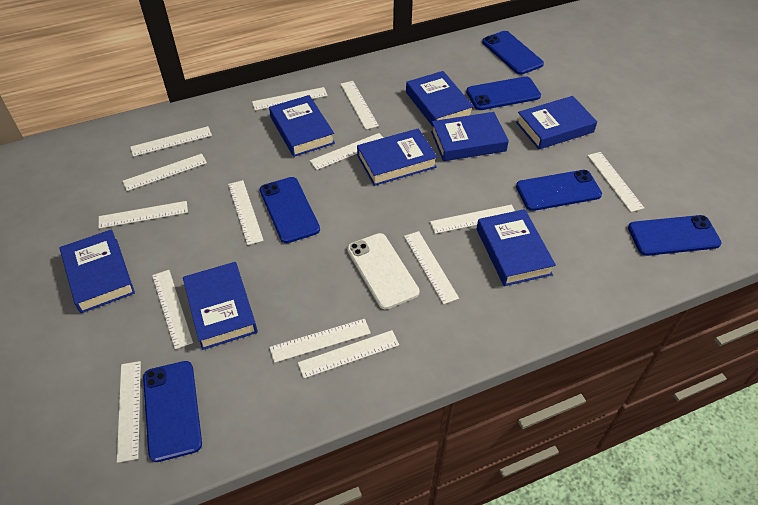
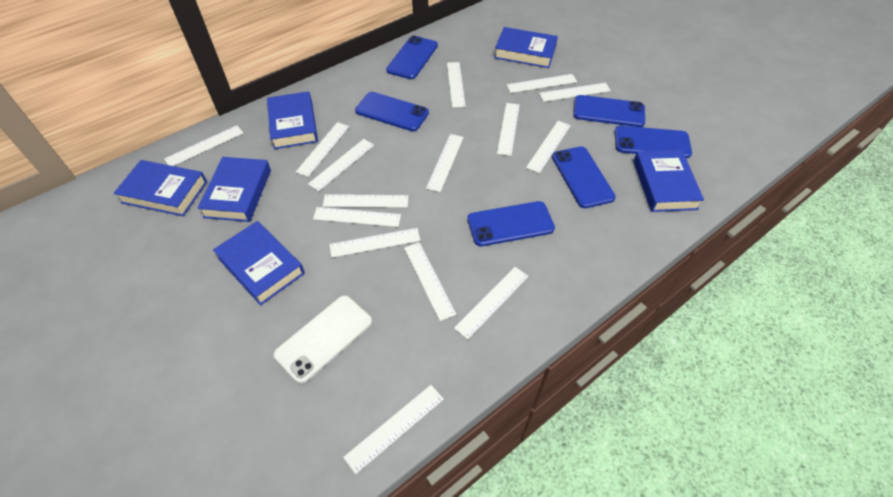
blue book: [60,229,135,313] [183,262,258,350] [269,95,335,157] [357,128,438,186] [406,71,474,127] [431,112,509,161] [477,209,556,286] [516,96,597,149] = 8 -> [113,160,207,216] [197,157,271,222] [213,221,305,305] [267,91,318,149] [494,27,558,68] [633,149,704,212] = 6
white ruler: [99,201,188,229] [117,361,141,463] [123,154,207,191] [130,126,212,157] [152,270,193,349] [228,180,264,245] [252,87,328,110] [269,319,371,363] [298,330,399,379] [310,133,383,170] [340,81,379,130] [404,231,459,304] [430,205,515,234] [587,152,644,212] = 14 -> [164,125,243,166] [296,122,349,177] [308,139,374,191] [313,207,401,227] [323,194,408,208] [330,228,421,258] [343,385,444,474] [404,242,456,321] [426,134,464,192] [447,62,466,108] [454,267,528,339] [497,103,520,156] [507,74,577,93] [526,121,571,173] [539,83,611,102] = 15

